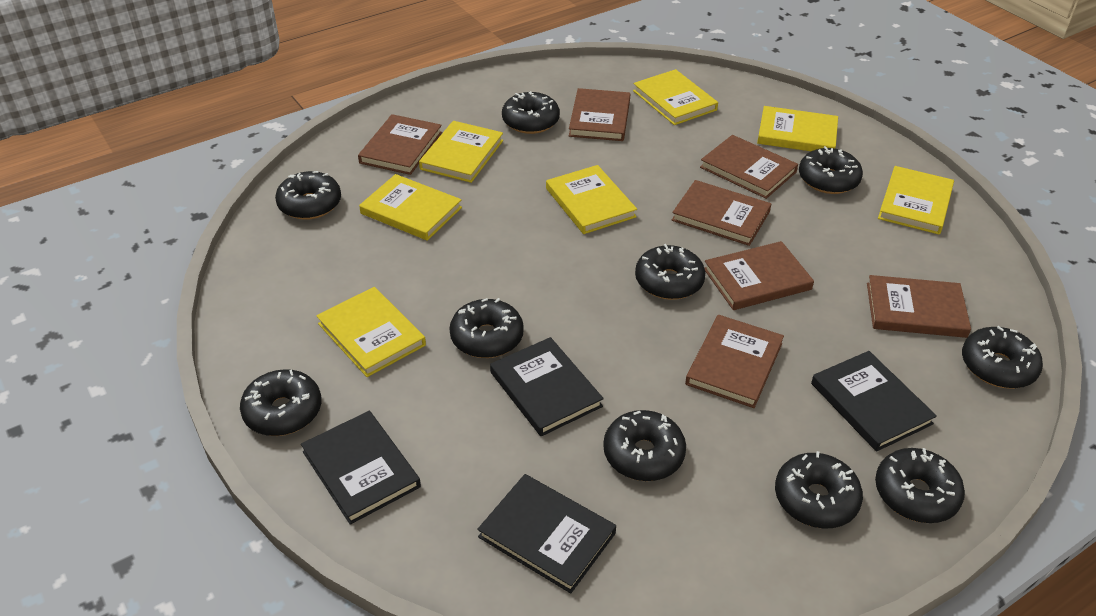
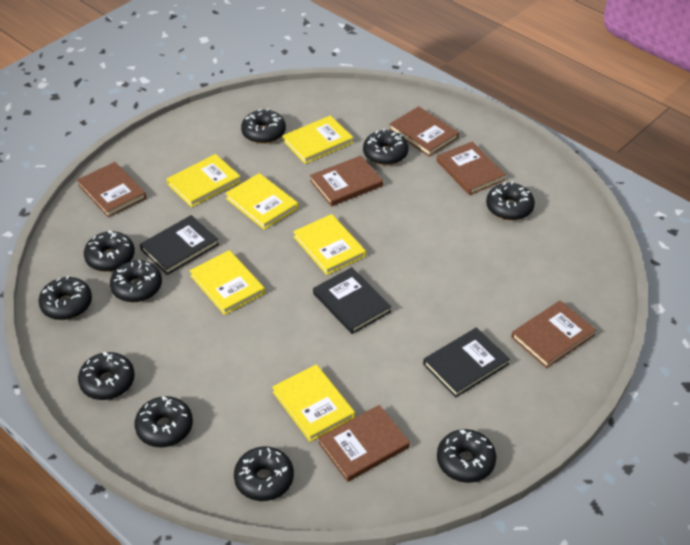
black book: [301,411,421,525] [477,474,616,593] [490,337,604,436] [811,351,937,452] = 4 -> [140,215,219,275] [313,267,391,334] [423,327,510,397] = 3
brown book: [358,114,442,175] [569,88,630,141] [672,180,771,246] [685,315,784,408] [700,135,798,199] [705,241,814,310] [867,275,971,338] = 7 -> [77,162,147,218] [310,156,383,207] [318,405,410,482] [389,106,459,157] [436,142,506,195] [511,301,596,368] = 6
yellow book: [316,287,426,377] [359,174,462,241] [419,121,503,183] [546,165,637,234] [633,69,718,125] [757,106,838,151] [878,166,954,235] = 7 -> [167,154,241,207] [189,250,265,315] [225,173,298,230] [272,364,355,442] [283,115,353,164] [293,214,366,275] = 6

